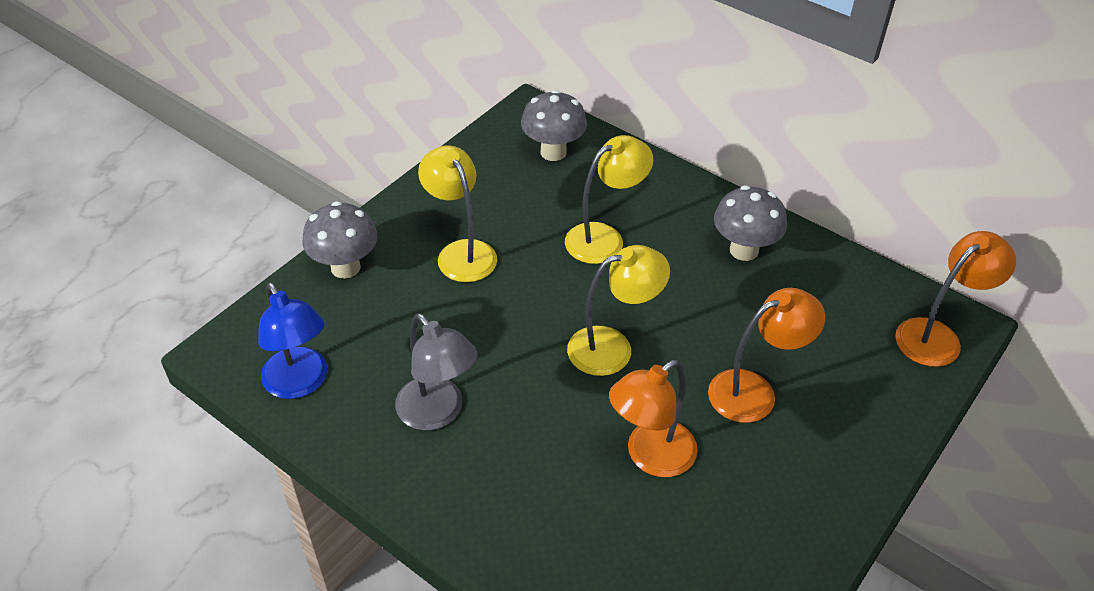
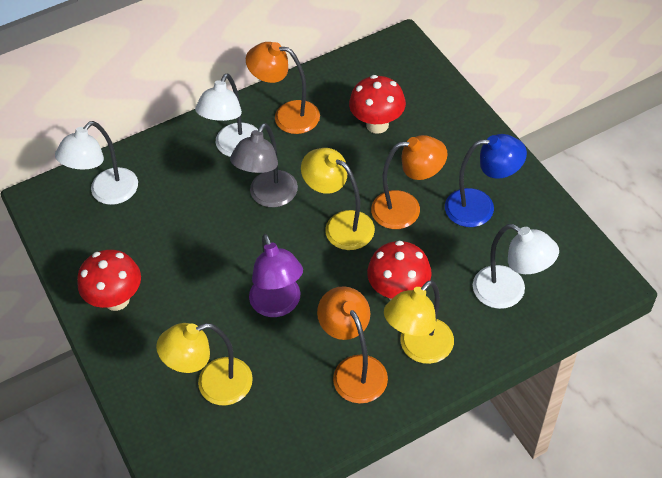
grey mushroom: [302,201,377,279] [521,90,587,161] [714,185,787,261] = 3 -> none = 0
purple lamp: none = 0 -> [249,234,303,317] = 1
red mushroom: none = 0 -> [77,250,141,311] [349,75,406,134] [367,240,432,300] = 3
white lamp: none = 0 -> [55,121,138,205] [195,73,258,157] [473,224,559,309] = 3

